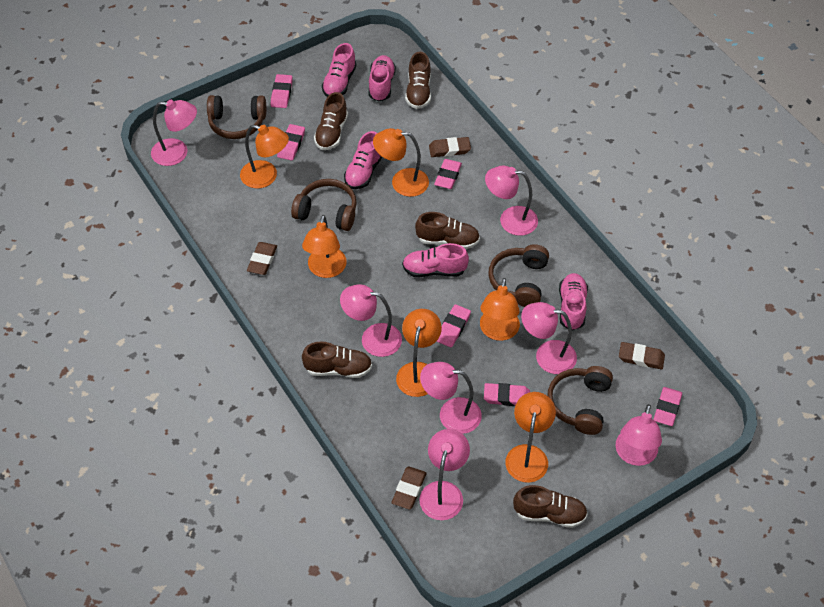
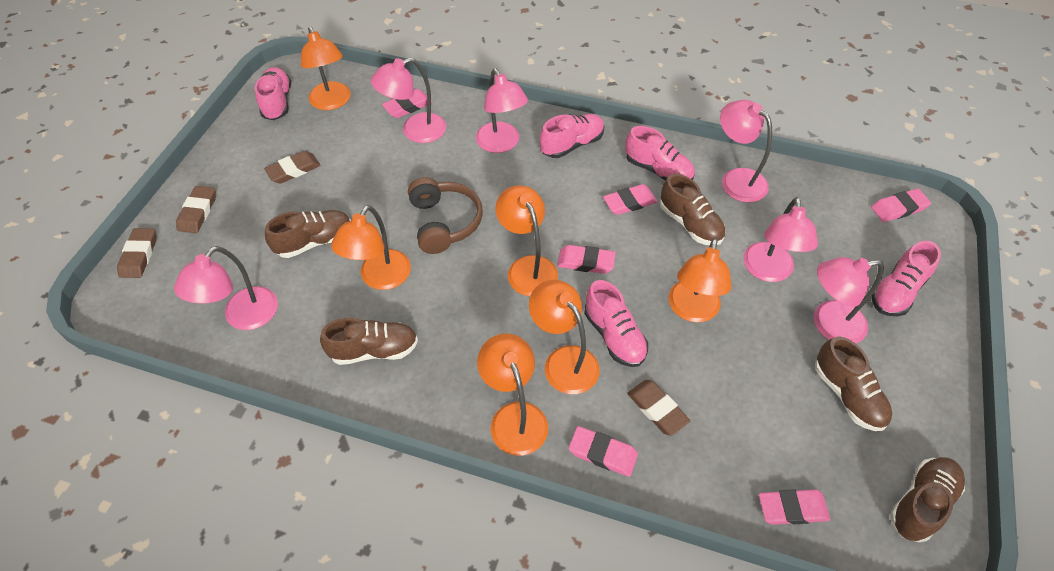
brown headphones: [207,95,266,139] [291,179,357,231] [488,244,549,307] [547,366,613,435] = 4 -> [408,177,483,254] = 1
pink lamp: [151,100,197,166] [340,284,402,357] [419,429,470,520] [420,362,482,434] [485,165,538,236] [521,302,577,374] [616,404,662,466] = 7 -> [174,246,278,330] [371,58,446,143] [476,68,528,153] [720,100,772,203] [743,197,818,282] [814,257,884,343] = 6

